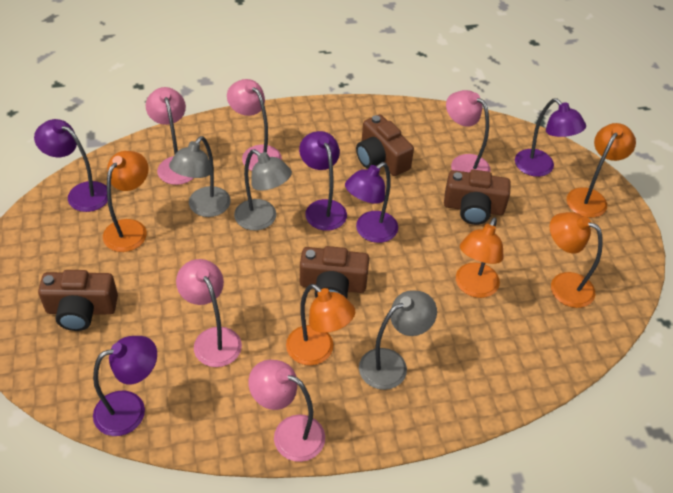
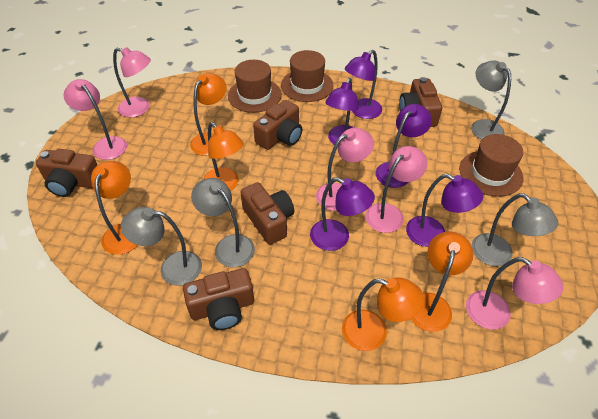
brown camera: [38,270,118,331] [300,246,369,298] [356,115,414,176] [444,169,511,225] = 4 -> [36,149,97,197] [183,268,254,330] [240,182,294,245] [253,100,302,150] [399,77,442,127] = 5
brown hat: none = 0 -> [228,60,282,113] [281,50,334,102] [459,134,523,197] = 3
grey lamp: [169,136,231,217] [234,149,292,231] [359,290,437,390] = 3 -> [121,207,202,286] [191,178,255,267] [471,61,511,140] [472,193,558,266] = 4

